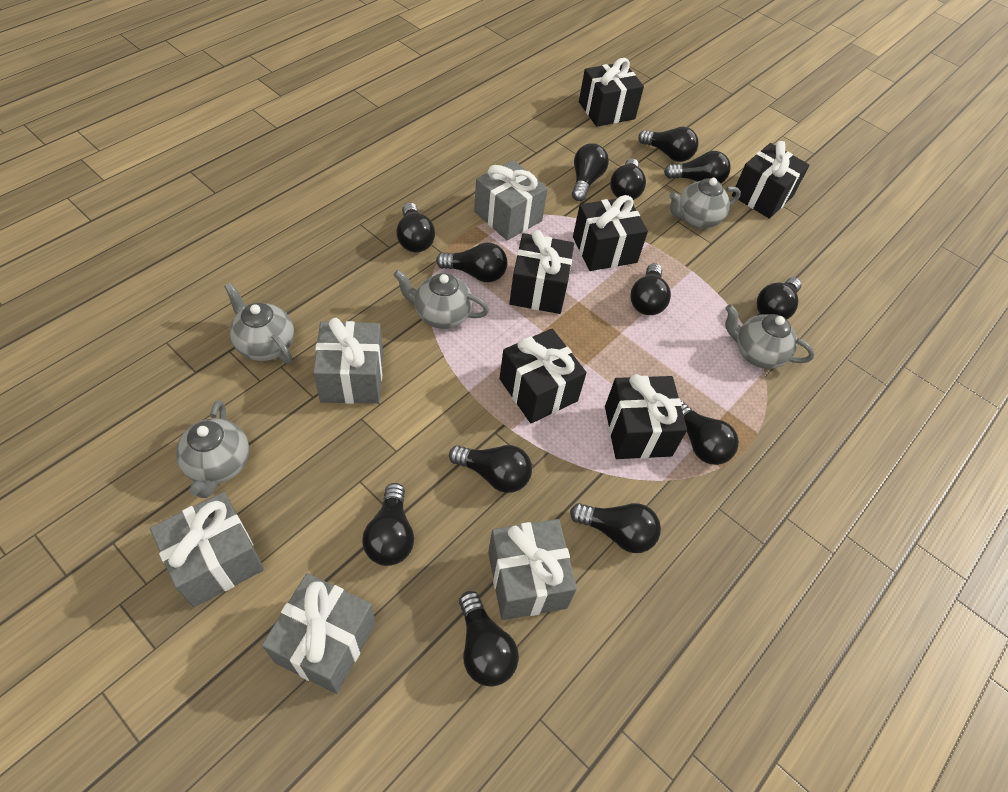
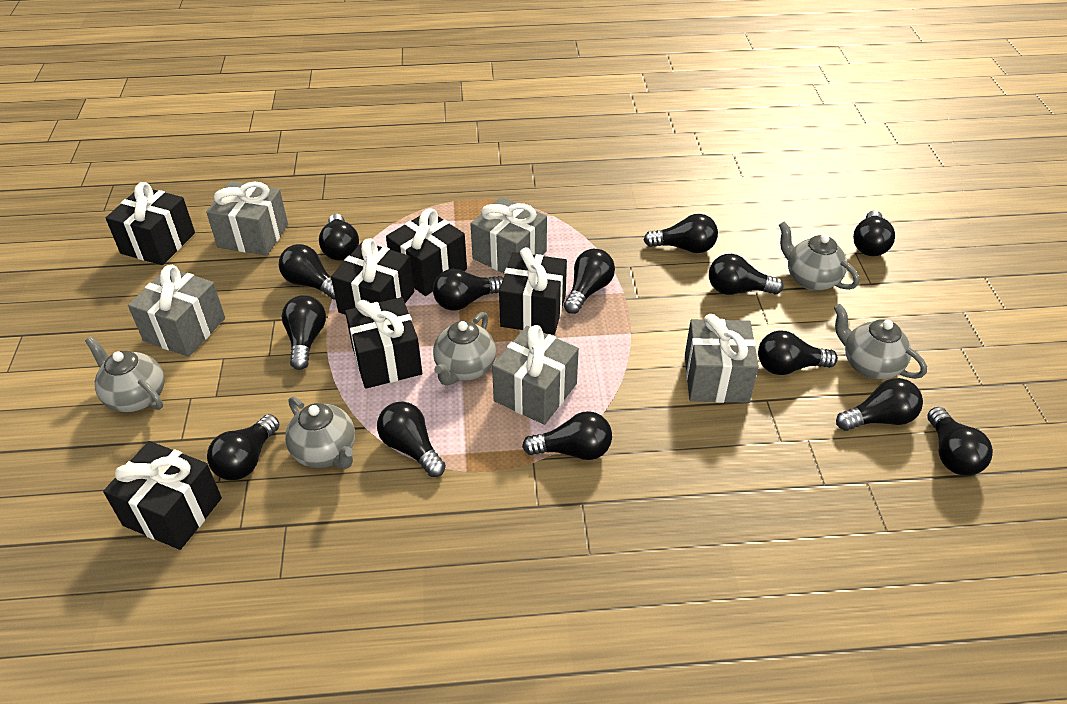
black light bulb: [362,483,414,566] [396,203,435,252] [436,242,507,282] [449,445,532,493] [459,591,519,687] [570,503,661,553] [572,143,609,201] [610,158,646,200] [630,263,671,315] [638,127,698,162] [664,151,731,183] [681,401,739,465] [757,277,801,319] = 13 -> [207,414,280,480] [279,244,336,300] [281,295,326,370] [319,214,359,261] [377,402,446,477] [433,269,503,311] [522,411,612,460] [564,249,615,314] [644,214,718,253] [709,254,784,295] [758,330,838,375] [836,378,923,431] [853,210,895,256] [927,407,993,476] = 14

